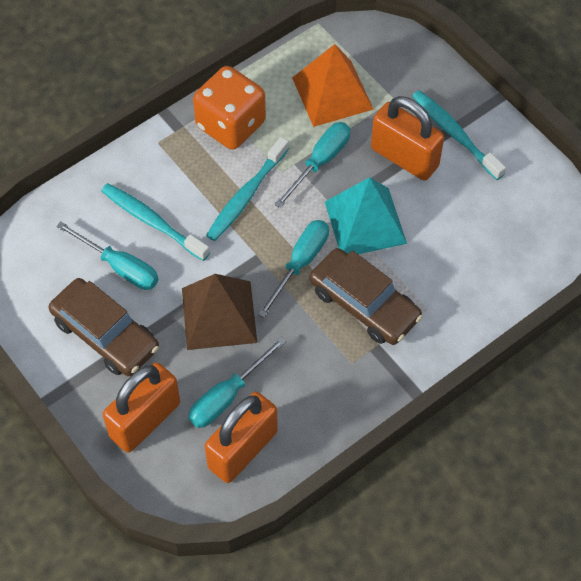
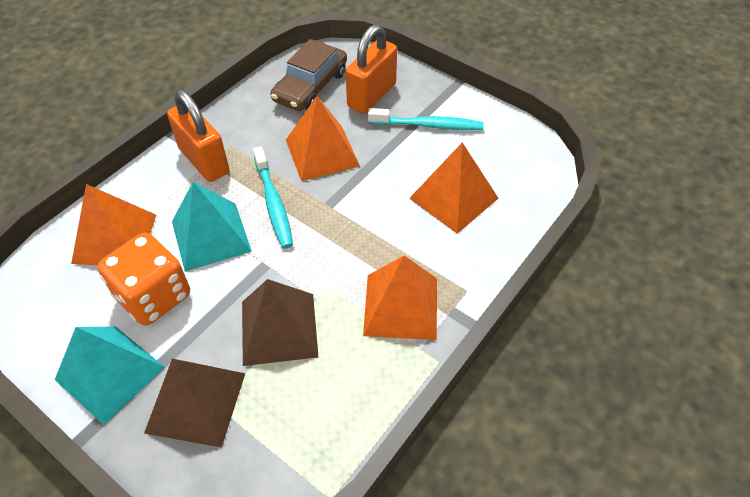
brown car: [49,278,159,376] [310,248,422,345] = 2 -> [270,39,347,111] = 1
brown pyramid: [182,274,257,350] = 1 -> [144,359,245,448] [242,279,318,366] = 2
orange padlock: [103,363,180,453] [205,392,278,483] [371,96,444,181] = 3 -> [167,90,229,182] [345,24,397,114] = 2
orange pyramid: [292,44,374,127] = 1 -> [71,184,156,265] [286,96,360,181] [363,255,437,340] [409,142,498,234] = 4
turquoise pyramid: [325,177,407,254] = 1 -> [55,327,165,425] [172,182,252,272] = 2
turquoise screwdriver: [56,222,159,290] [188,337,286,428] [258,220,329,318] [274,122,350,208] = 4 -> none = 0
turquoise toothbrush: [101,183,210,261] [206,137,289,241] [412,90,506,180] = 3 -> [253,146,293,248] [368,108,484,130] = 2

